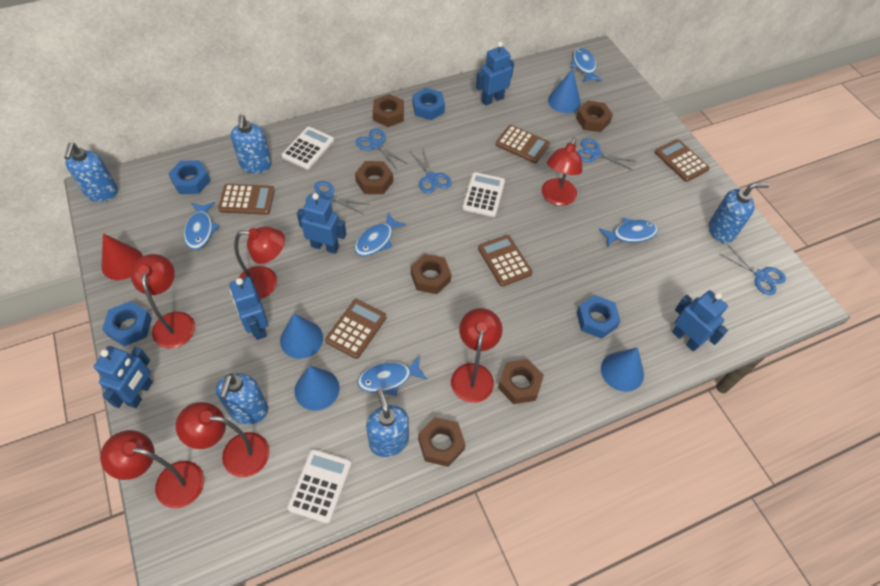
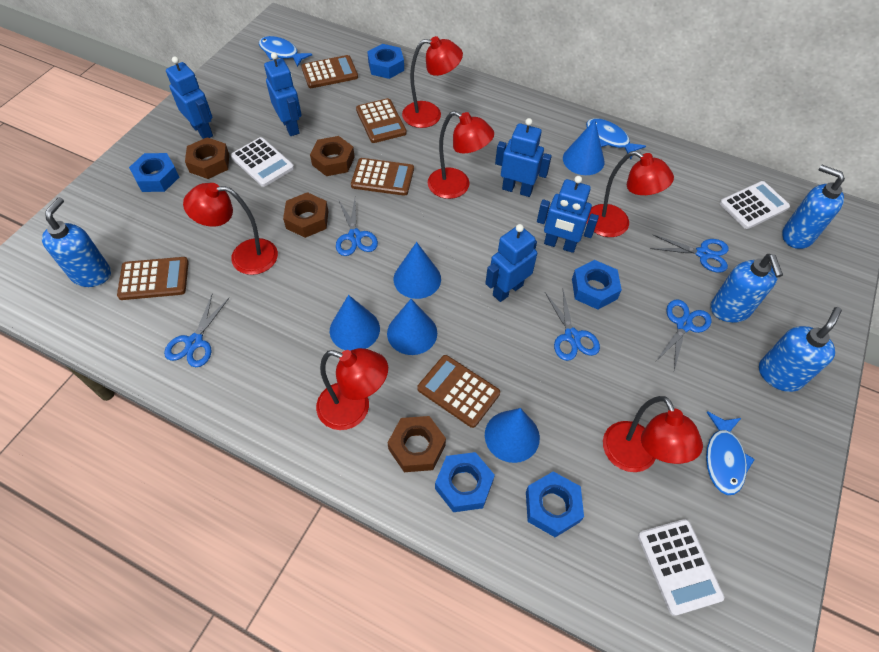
blue cone: [280,313,323,359] [294,366,340,411] [548,69,581,113] [601,347,644,392] = 4 -> [330,295,380,351] [387,299,437,355] [394,242,441,299] [485,408,540,463] [563,120,604,175] = 5
blue fish: [184,202,219,250] [354,213,406,256] [357,356,427,396] [571,48,602,82] [599,218,658,248] = 5 -> [259,36,312,67] [586,118,646,159] [706,411,755,495] = 3
blue nut: [102,301,152,347] [168,160,211,194] [413,88,445,120] [576,295,621,339] = 4 -> [129,153,179,192] [367,44,404,79] [435,452,495,512] [526,471,584,537] [572,260,622,310] = 5
blue soap dispenser: [64,143,118,202] [216,373,268,425] [231,115,272,174] [366,388,409,457] [709,183,769,243] = 5 -> [42,197,111,287] [710,254,783,323] [759,307,842,392] [782,165,845,249] = 4
brown nut: [355,161,393,194] [373,94,404,127] [411,254,451,294] [418,417,466,467] [498,359,544,404] [576,101,613,132] = 6 -> [185,137,229,179] [283,192,328,238] [310,136,355,176] [387,416,446,472] = 4
red cone: [102,233,143,280] = 1 -> none = 0

